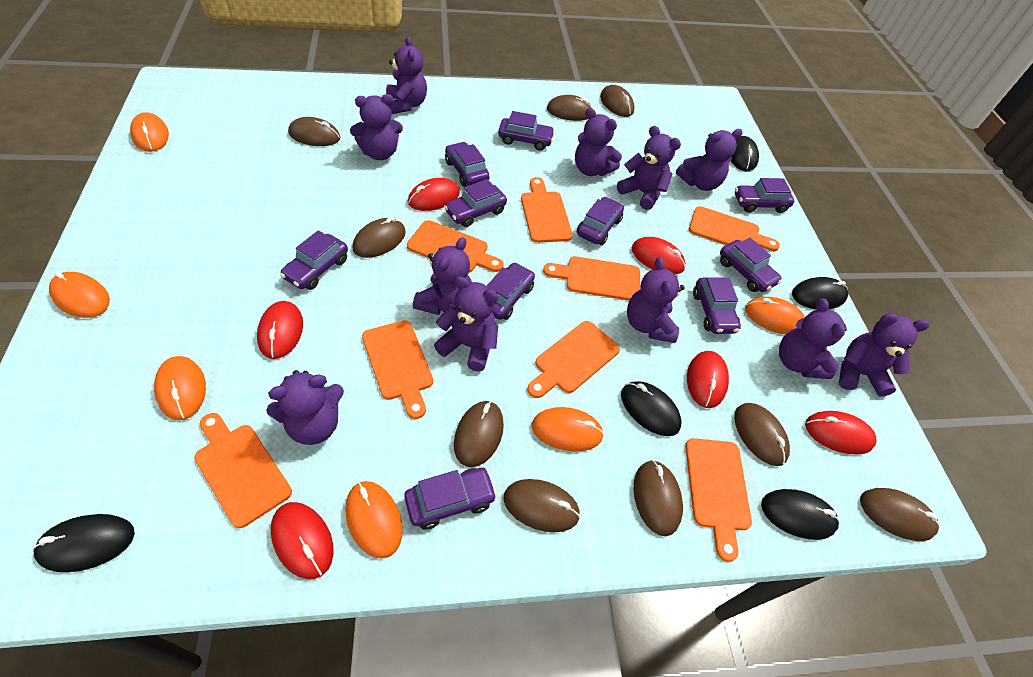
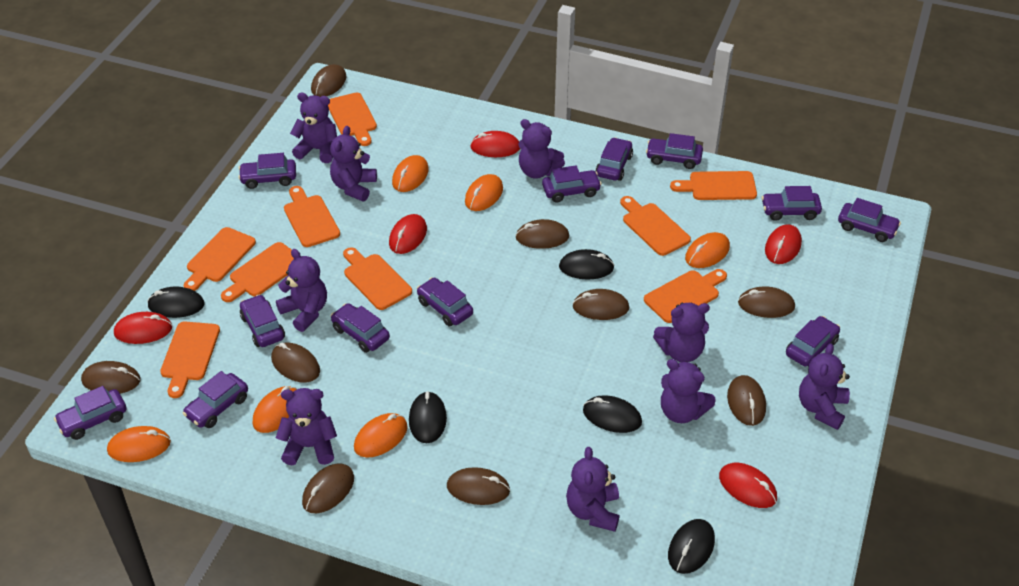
orange cutting board: [194,413,292,528] [362,320,433,419] [407,220,504,273] [521,177,573,243] [527,321,620,398] [543,256,640,300] [685,438,752,562] [689,206,780,251] = 8 -> [160,321,220,398] [184,227,256,291] [221,242,294,302] [284,186,340,247] [328,93,377,146] [343,247,412,310] [620,196,691,256] [644,269,727,323] [670,171,757,200] = 9
purple car: [280,230,348,290] [404,468,497,530] [444,179,507,227] [445,142,490,187] [487,262,535,320] [498,111,555,151] [577,197,624,245] [693,277,741,334] [720,238,782,292] [735,178,794,213] = 10 -> [54,386,127,440] [182,371,248,428] [238,153,296,189] [240,294,285,347] [331,303,390,353] [417,277,473,327] [542,165,602,202] [595,137,633,181] [646,133,703,169] [762,186,822,221] [786,316,840,367] [838,198,901,242] = 12
purple teddy bear: [266,370,344,445] [350,94,403,160] [386,36,427,114] [413,237,472,315] [434,276,498,372] [575,108,622,176] [617,126,681,210] [627,257,684,343] [676,129,743,191] [779,298,847,379] [839,313,929,397] = 11 -> [276,249,327,332] [276,388,337,465] [290,93,337,163] [330,126,377,201] [518,119,565,179] [566,447,619,532] [653,303,710,362] [661,359,716,423] [799,343,850,430] = 9
red mouse: [257,301,303,359] [271,502,334,579] [408,178,460,211] [632,237,686,275] [687,351,729,408] [805,411,876,455] = 6 -> [114,312,172,344] [389,214,427,254] [470,131,520,157] [719,463,777,508] [765,224,802,264] = 5

